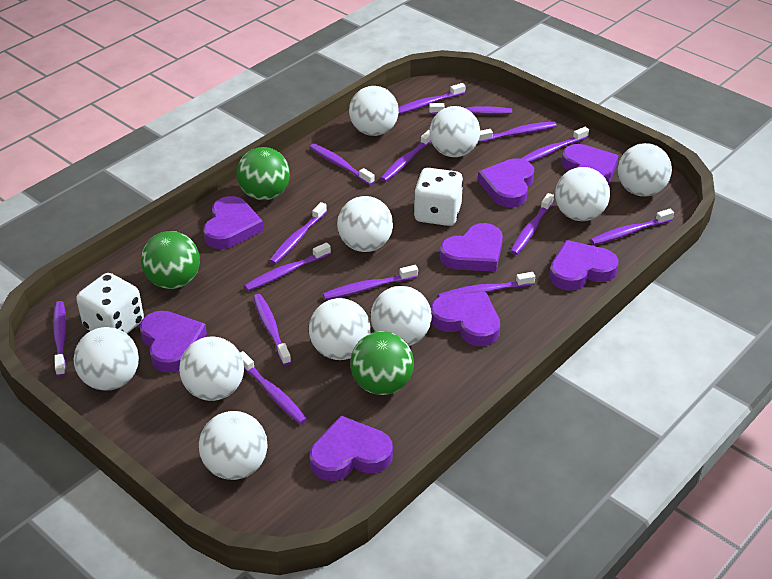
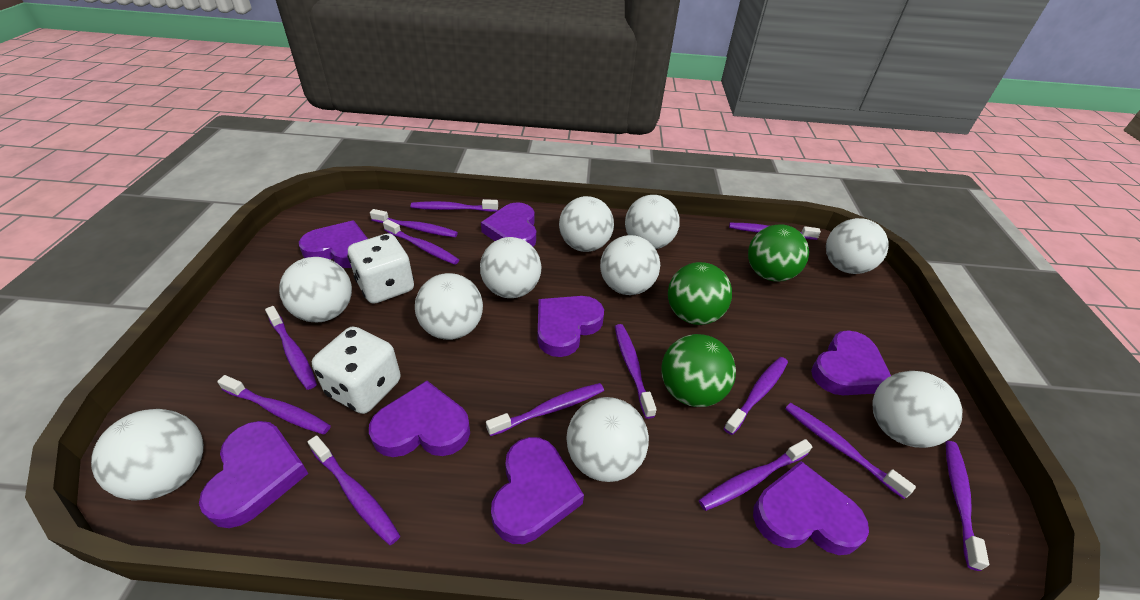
purple toothbrush: [53,301,66,377] [240,351,307,424] [244,242,331,291] [253,294,291,365] [269,202,327,264] [310,144,375,185] [323,265,418,300] [380,130,431,182] [398,83,466,114] [429,103,512,115] [438,272,535,297] [478,121,557,143] [510,193,554,255] [521,127,589,162] [590,209,674,245] = 15 -> [217,375,331,434] [265,306,317,390] [308,435,400,545] [370,209,458,237] [383,219,459,265] [411,199,498,212] [486,383,604,436] [615,324,657,419] [699,439,812,511] [724,357,788,435] [729,223,821,240] [785,403,916,499] [946,441,989,571] = 13

